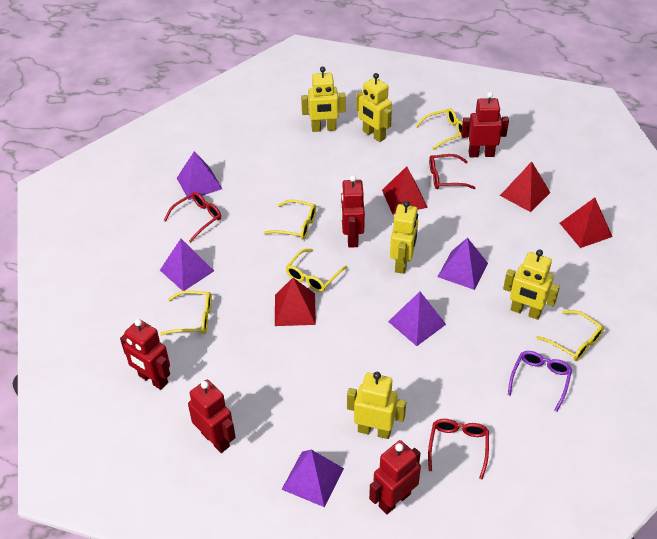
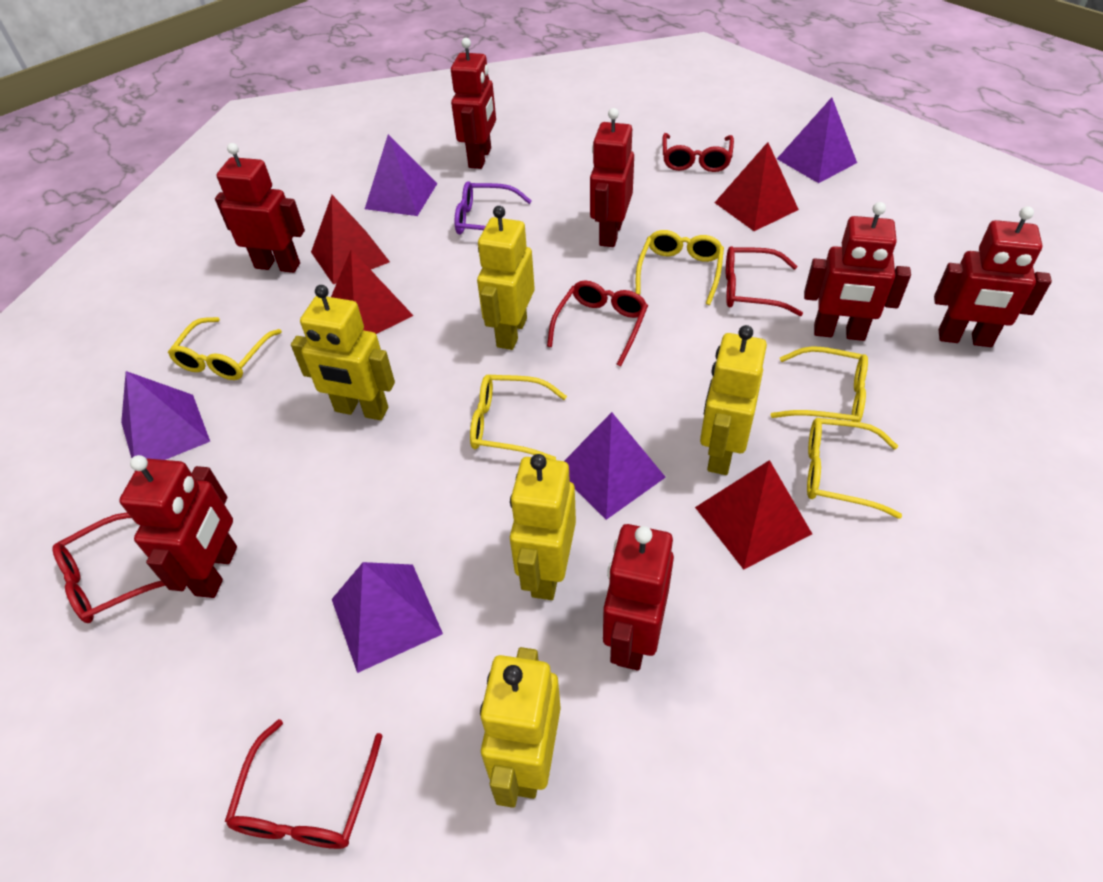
red glasses: [164,192,221,242] [428,419,489,480] [429,154,476,189] = 3 -> [52,512,165,623] [225,719,383,849] [547,281,648,366] [662,133,734,172] [726,246,803,316] = 5
red robot: [120,319,170,390] [188,380,236,453] [341,175,365,248] [369,440,421,514] [461,92,509,157] = 5 -> [119,455,237,598] [215,143,305,273] [451,38,496,169] [590,108,634,247] [603,524,674,671] [804,202,911,341] [934,206,1052,347] = 7

